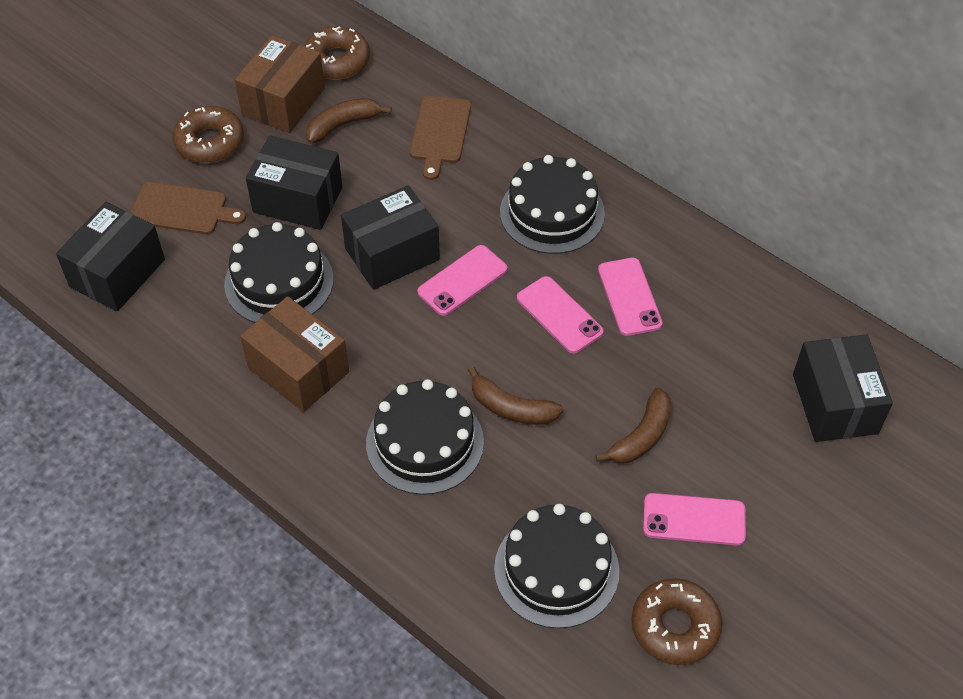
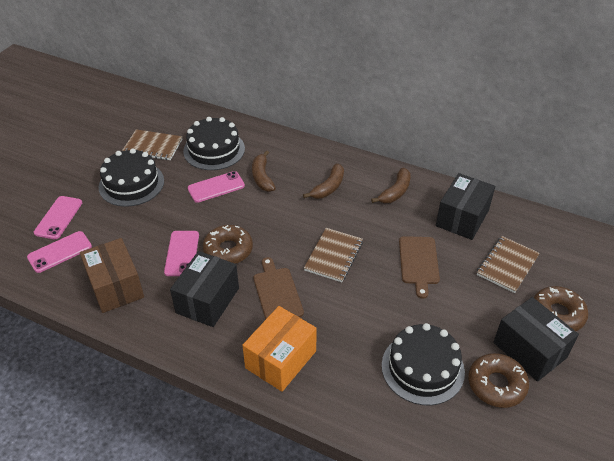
black box: [56,202,165,312] [246,136,343,230] [341,185,440,290] [793,335,893,442] = 4 -> [170,251,239,327] [436,173,495,240] [493,297,579,382] = 3
black cake: [224,222,334,323] [366,379,484,495] [494,504,619,629] [500,155,605,254] = 4 -> [99,148,164,207] [183,117,245,170] [382,323,465,405] = 3
brown box: [235,35,325,133] [240,296,349,412] = 2 -> [80,238,144,313] = 1
brown notebook: none = 0 -> [122,129,182,160] [304,228,363,282] [477,236,540,293] = 3
orange box: none = 0 -> [242,306,317,392] = 1

